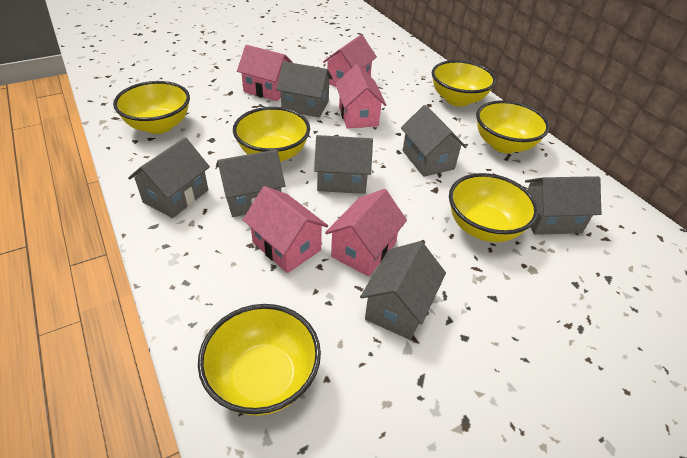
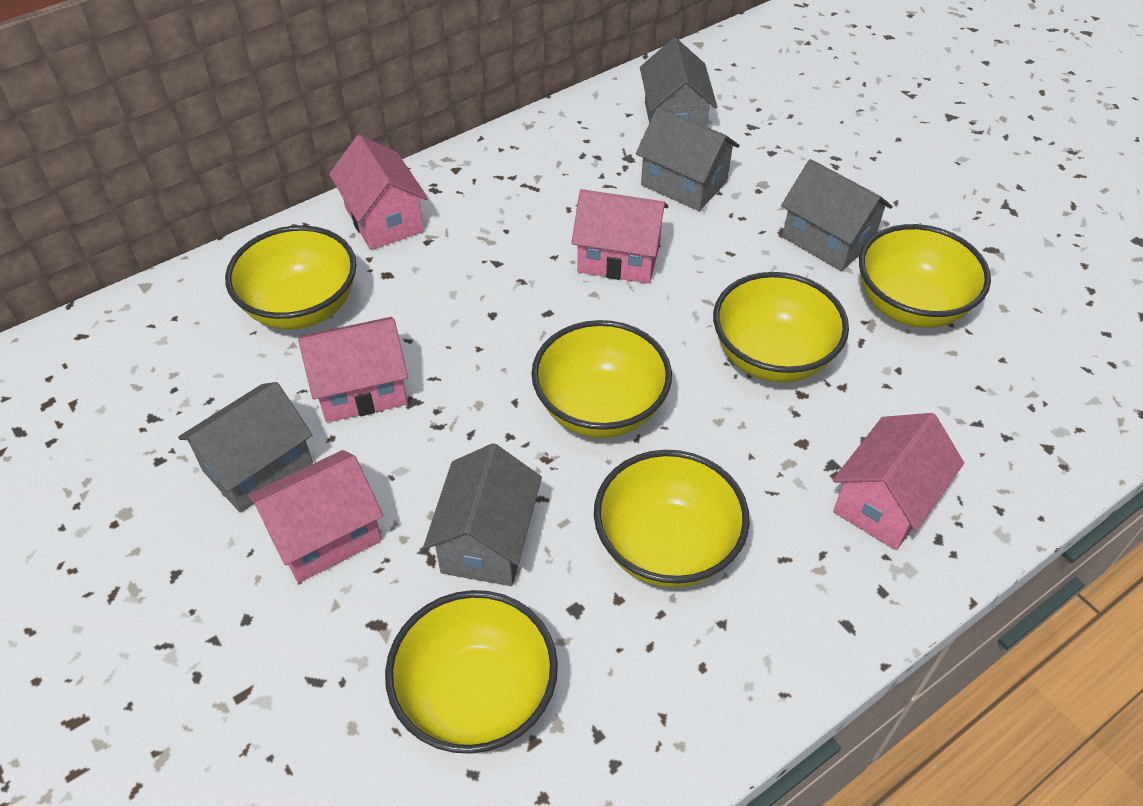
grey house: [128,138,210,218] [216,150,285,217] [277,61,333,118] [314,135,373,194] [360,241,446,340] [401,105,467,177] [525,176,601,235] = 7 -> [178,382,313,513] [423,443,542,586] [636,107,740,211] [640,38,717,127] [781,159,893,271] = 5

